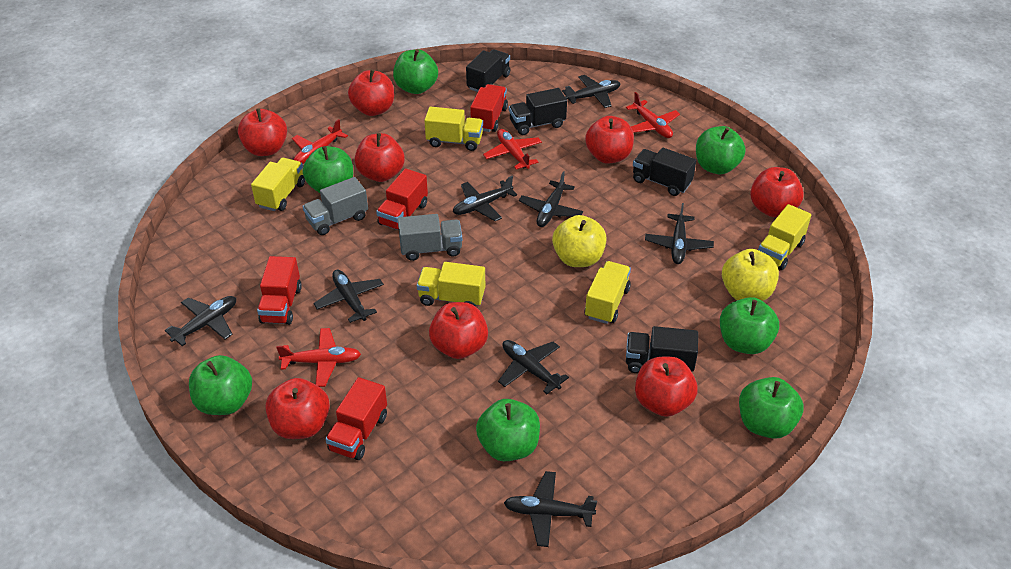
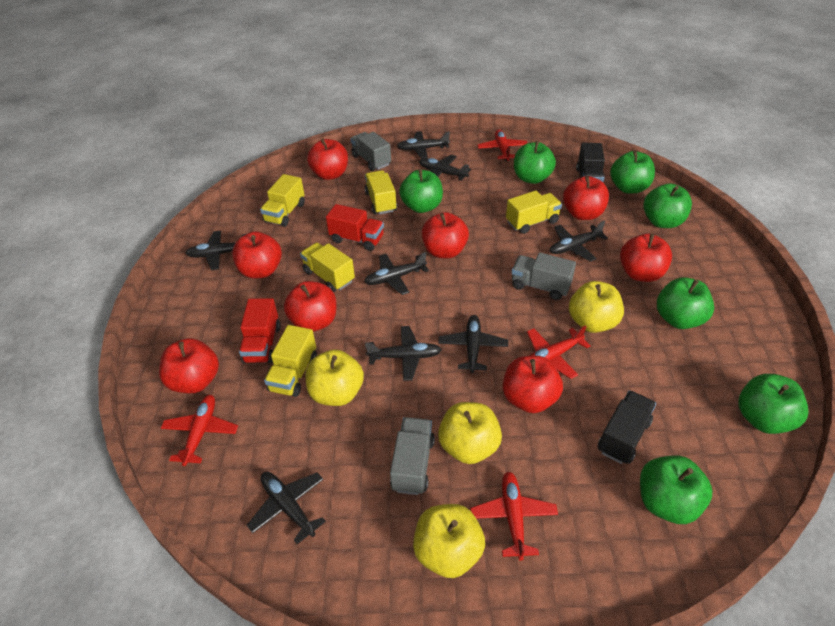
black truck: [466,49,511,92] [509,88,567,135] [626,326,698,373] [633,147,696,196] = 4 -> [576,143,605,183] [597,390,656,464] = 2
grey truck: [302,177,368,235] [398,214,462,261] = 2 -> [350,132,391,171] [390,417,435,495] [512,253,576,300] = 3
red truck: [257,256,302,325] [325,377,387,460] [376,169,428,230] [470,84,508,132] = 4 -> [239,298,281,364] [326,204,384,251] = 2
yellow apple: [552,215,607,267] [722,249,779,301] = 2 -> [306,349,364,406] [413,504,485,578] [438,402,502,464] [569,281,624,333] = 4

